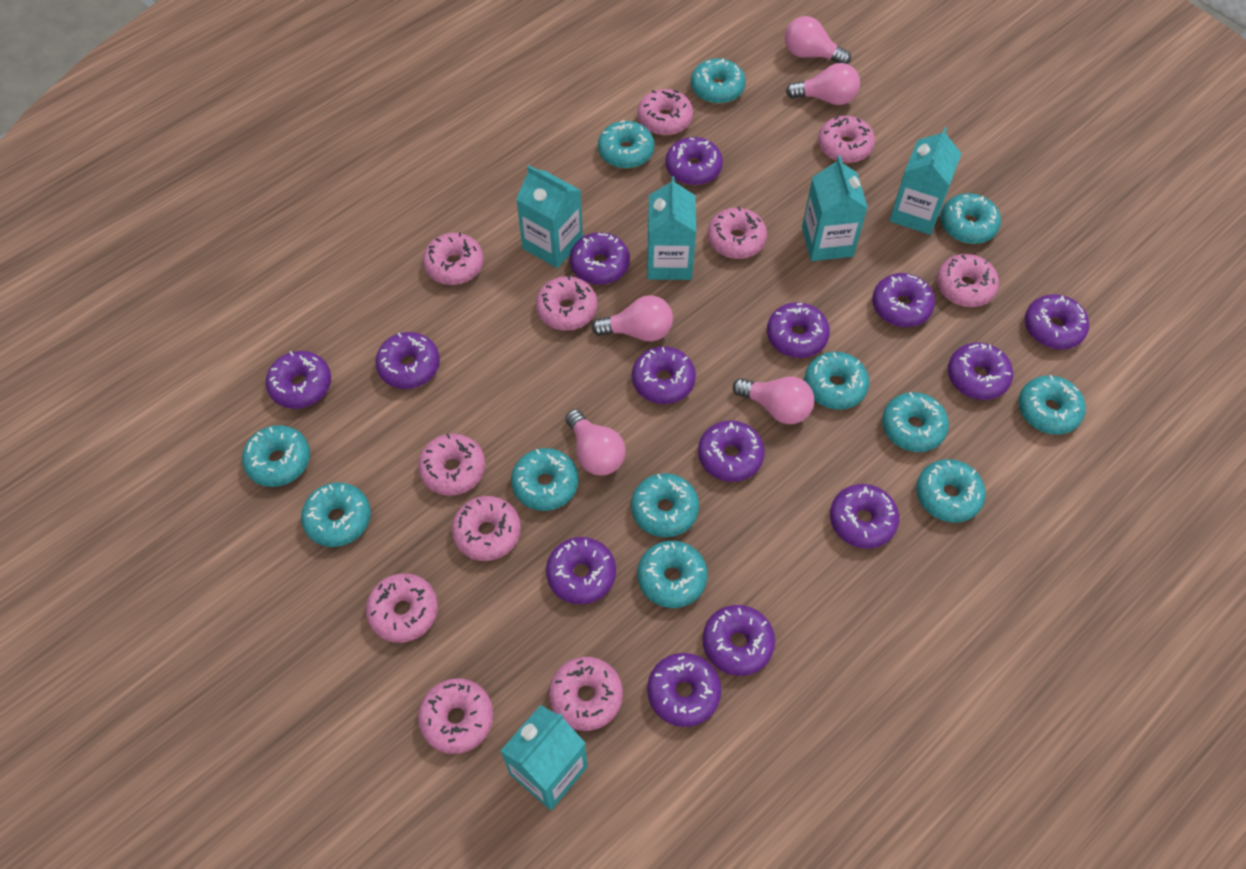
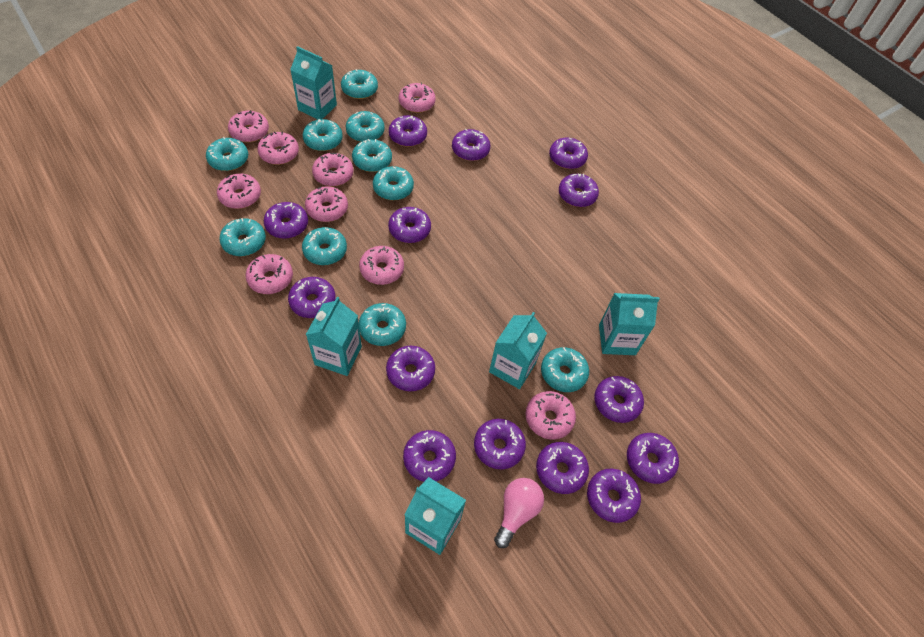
pink donut: [366,573,438,643] [418,434,486,496] [418,678,493,754] [423,232,484,285] [452,496,521,561] [536,275,597,331] [549,657,623,731] [638,89,693,135] [708,206,767,259] [818,116,875,163] [937,254,999,307] = 11 -> [217,174,261,209] [228,110,269,142] [246,254,293,294] [257,131,299,165] [305,186,348,222] [312,153,354,186] [359,246,404,285] [399,82,436,113] [526,391,576,440] = 9
pink light bulb: [565,409,626,476] [591,295,673,342] [733,376,814,424] [785,16,851,64] [786,63,860,105] = 5 -> [494,478,544,548] = 1
turquoise donut: [242,425,310,487] [301,483,371,547] [511,448,578,511] [598,120,654,169] [631,473,699,537] [637,541,708,608] [691,58,746,104] [804,352,869,410] [882,392,949,452] [916,459,986,523] [940,193,1001,244] [1018,375,1086,434] = 12 -> [206,137,248,171] [219,218,266,256] [302,227,347,265] [303,119,343,151] [341,69,378,99] [346,111,385,142] [352,139,392,172] [359,303,406,346] [373,166,414,200] [541,347,589,392] = 10

